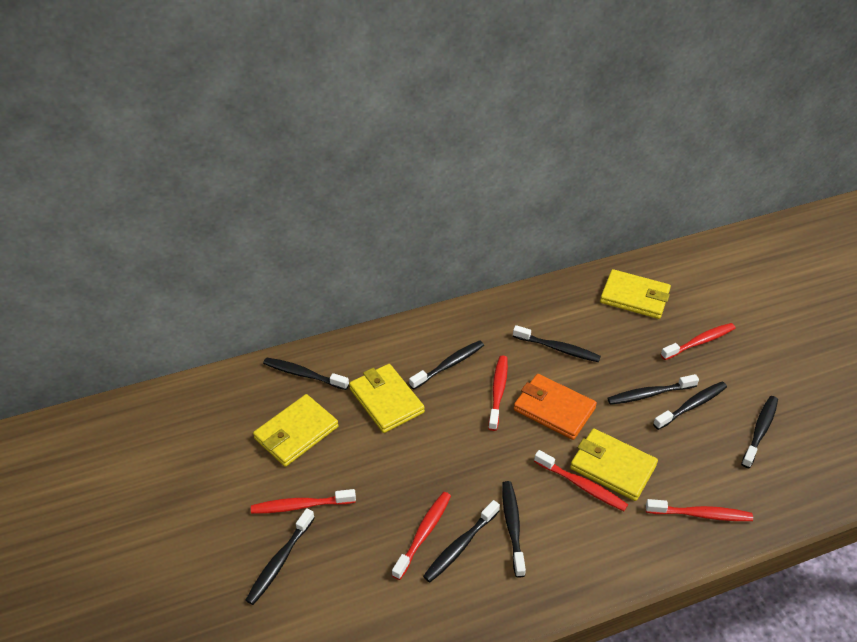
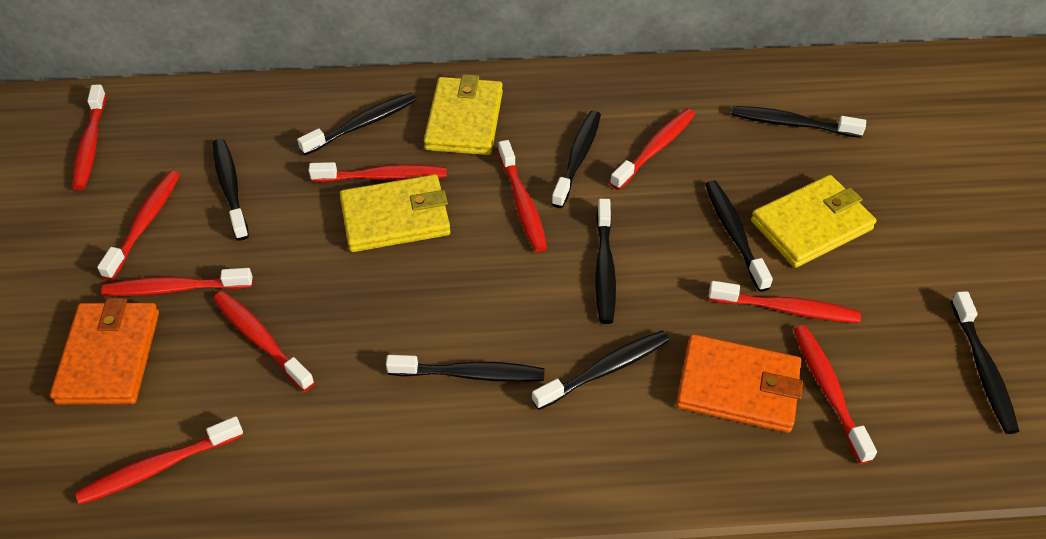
orange wallet: [513,374,597,440] = 1 -> [50,298,159,404] [676,334,803,433] = 2
red toothbrush: [251,489,356,514] [392,492,451,580] [488,356,508,431] [534,450,628,511] [646,499,753,521] [661,323,735,360] = 6 -> [73,84,106,190] [75,416,244,505] [97,171,180,280] [101,268,253,296] [213,291,315,391] [309,162,447,182] [498,140,547,252] [610,109,695,190] [709,281,861,323] [794,325,877,464] = 10
yellow wallet: [253,394,339,467] [349,364,425,433] [570,428,658,501] [600,269,671,319] = 4 -> [340,174,451,252] [424,74,503,155] [751,175,877,268] = 3

